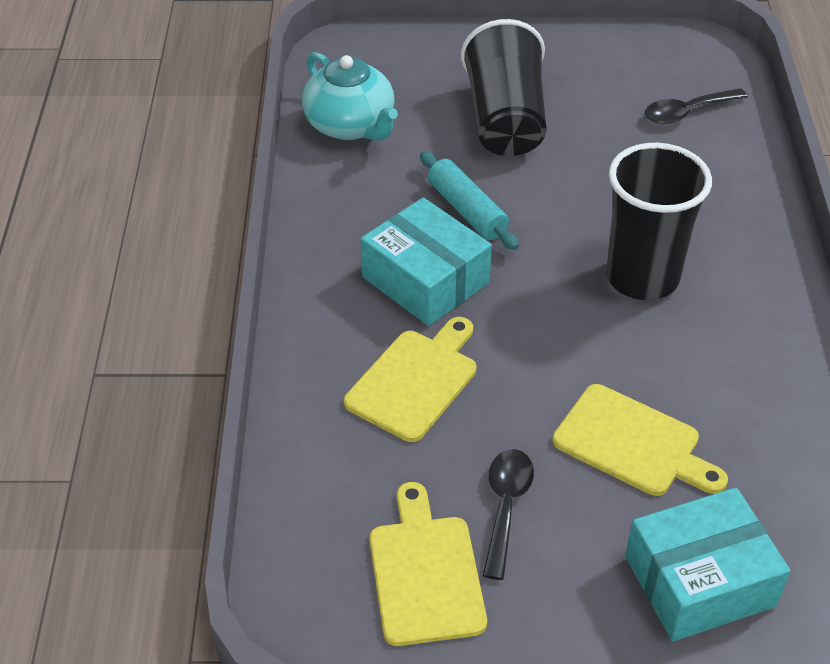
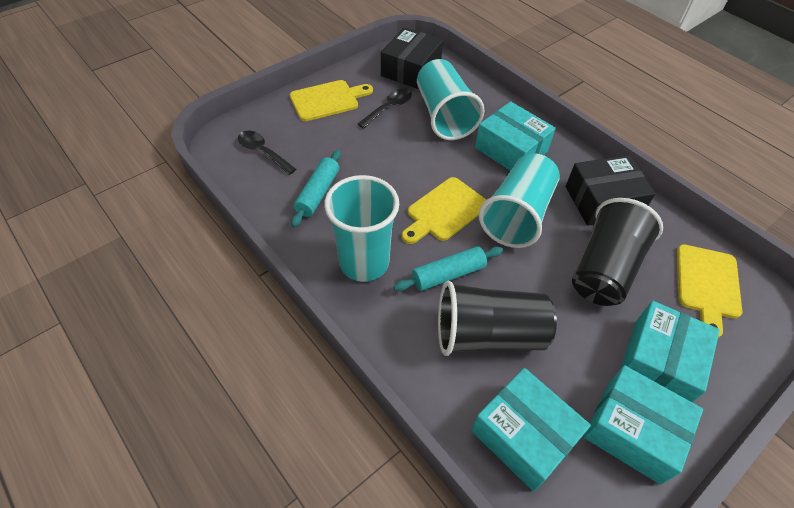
black box: none = 0 -> [381,27,443,89] [566,155,656,226] = 2
turquoise box: [361,197,492,326] [625,487,790,642] = 2 -> [471,368,591,491] [475,101,556,171] [584,365,703,485] [620,301,720,402] = 4
turquoise cup: none = 0 -> [324,175,399,282] [417,59,485,140] [479,153,560,248] = 3
turquoise rolling pin: [420,151,519,250] = 1 -> [291,150,341,227] [393,246,503,291] = 2
turquoise teapot: [302,52,398,141] = 1 -> none = 0

